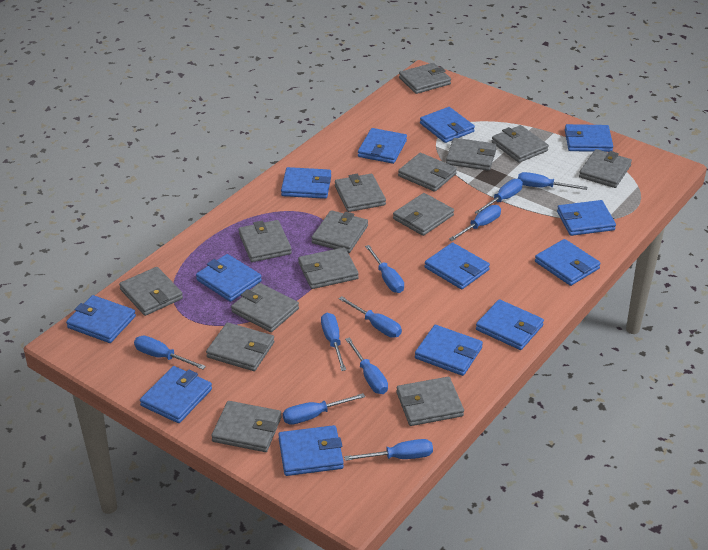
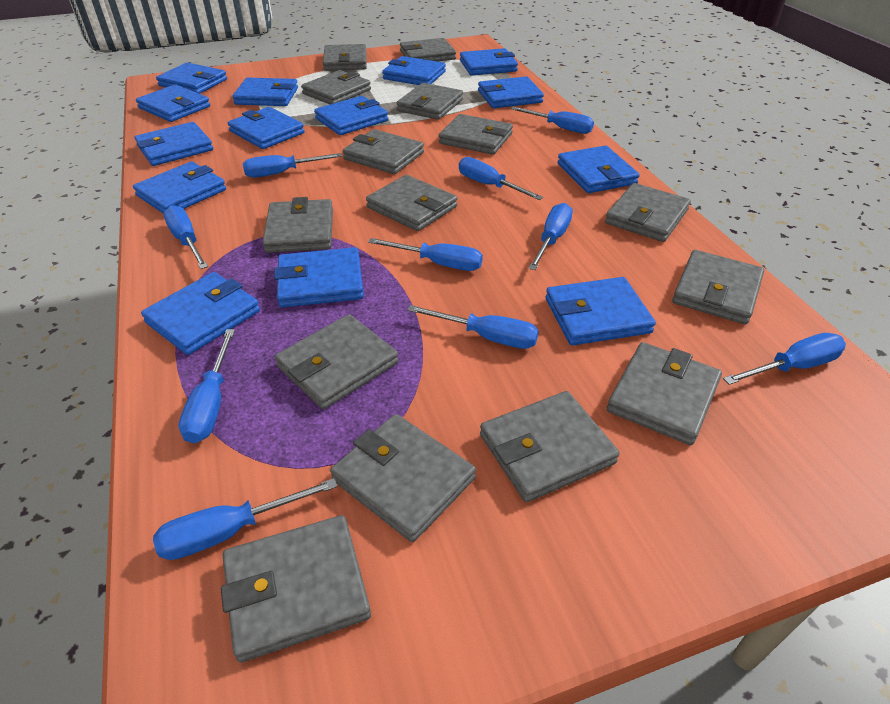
blue wallet: [66,295,136,343] [140,366,212,423] [196,254,262,302] [278,425,344,476] [281,167,331,199] [358,128,407,164] [415,325,483,376] [420,107,475,143] [424,242,490,289] [476,299,544,350] [535,239,601,286] [557,200,616,236] [565,124,613,152] = 13 -> [133,161,226,213] [135,122,213,166] [136,84,210,122] [141,272,260,355] [156,62,227,94] [228,107,304,149] [232,77,298,106] [274,247,364,308] [314,96,388,135] [382,56,446,85] [460,48,518,75] [478,76,544,108] [545,277,656,345] [557,145,640,193] = 14

